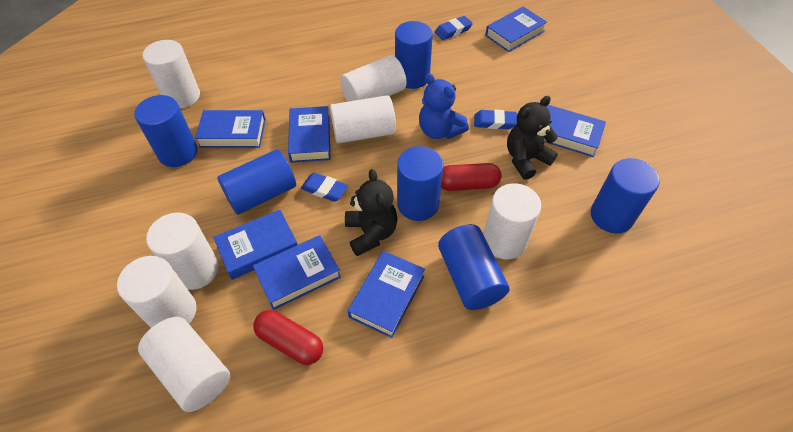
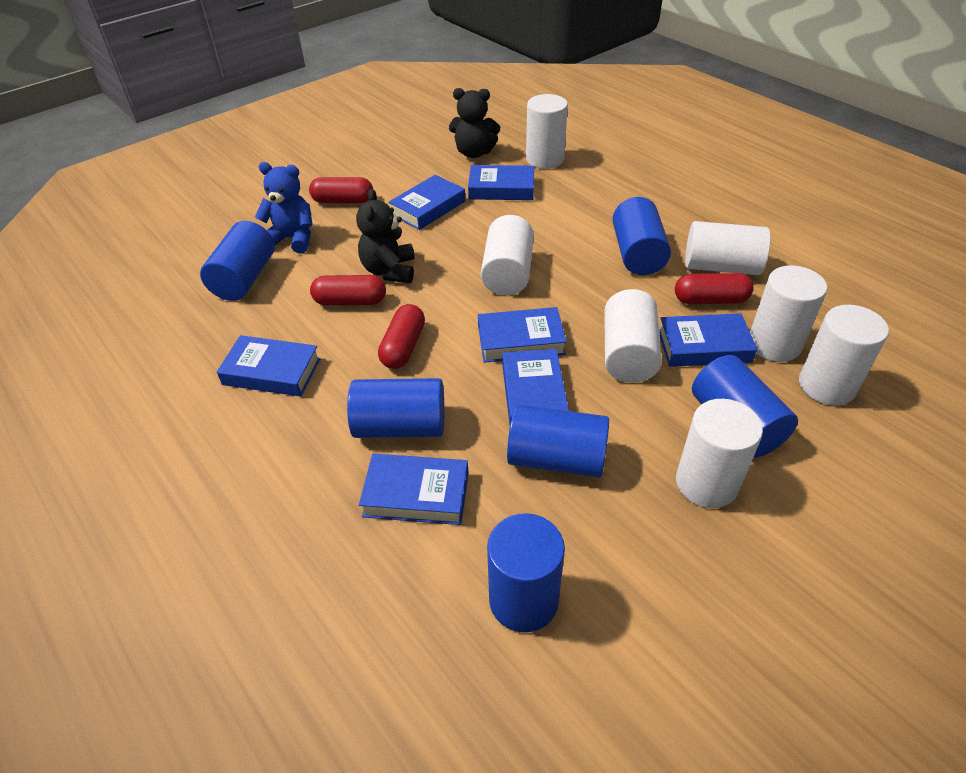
blue eraser: [301,173,348,202] [435,16,473,40] [474,110,517,129] = 3 -> none = 0
red capsule: [253,310,323,365] [441,163,501,191] = 2 -> [309,177,373,203] [310,275,386,306] [378,304,425,369] [675,273,754,304] = 4

